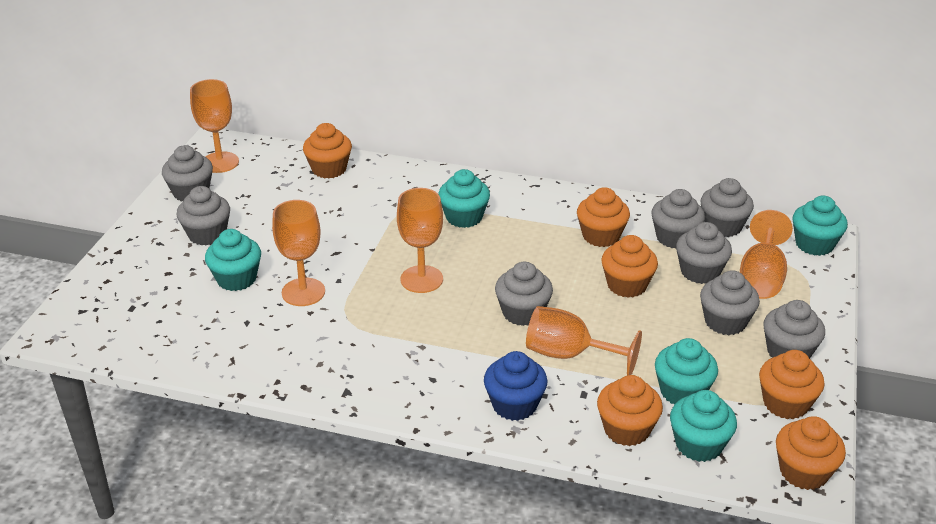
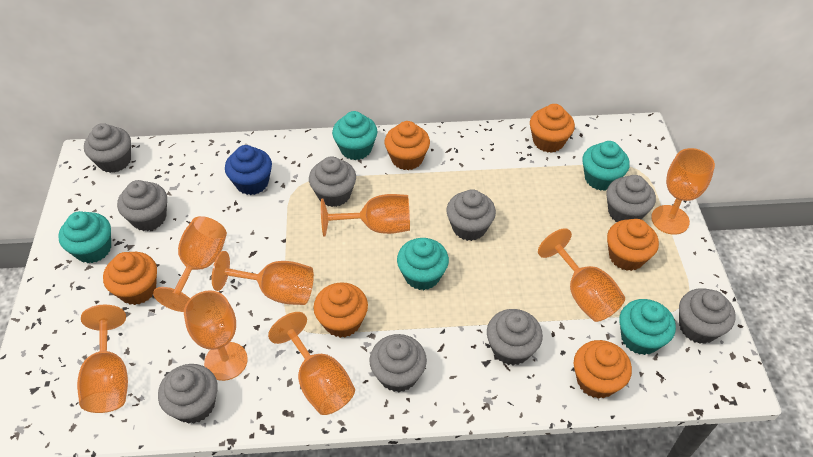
grey cupcake: [162,145,213,201] [177,186,230,245] [495,262,553,326] [651,189,705,249] [676,222,732,284] [700,178,754,237] [700,270,760,335] [763,300,825,359] = 8 -> [84,123,131,173] [117,180,167,231] [158,364,218,424] [309,156,356,207] [369,334,427,392] [446,189,496,241] [487,309,543,366] [606,175,656,222] [679,288,736,344] = 9
orange goblet: [190,79,239,173] [272,200,325,306] [397,188,443,293] [526,306,642,375] [740,210,793,299] = 5 -> [77,304,128,413] [153,216,227,312] [184,290,248,381] [212,251,314,305] [268,312,355,415] [321,194,410,237] [538,228,625,322] [651,148,715,235] = 8

